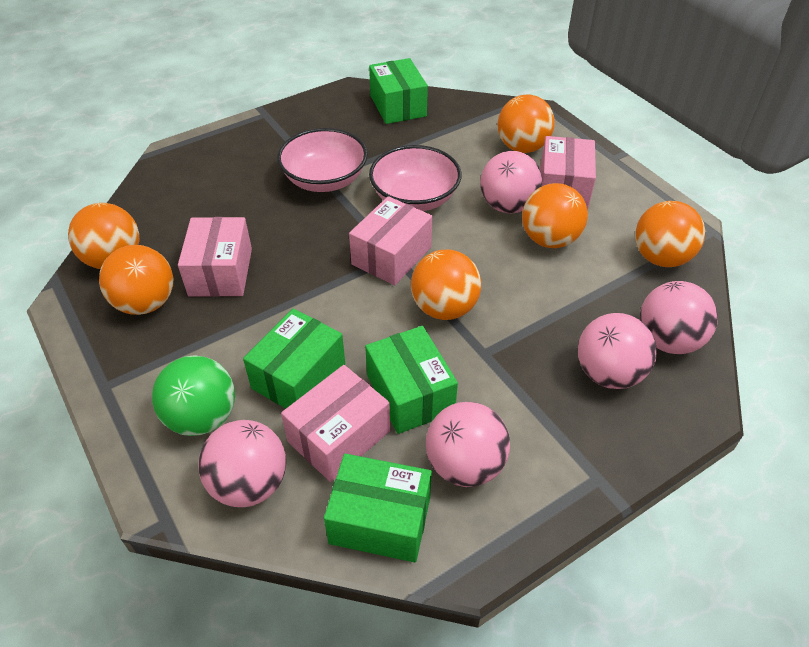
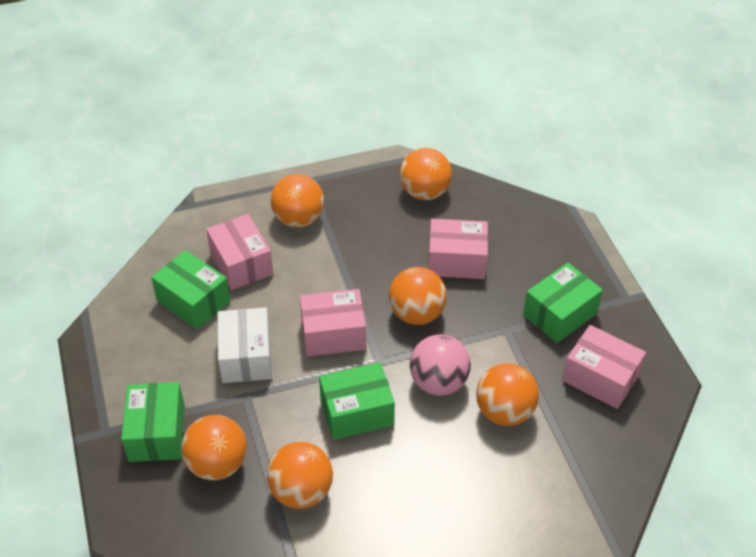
green ball: [152,355,235,436] = 1 -> none = 0
pink ball: [198,420,286,507] [426,402,510,487] [480,151,542,213] [578,313,657,389] [640,281,718,354] = 5 -> [410,334,471,396] = 1
pink bowl: [277,128,368,192] [369,145,462,211] = 2 -> none = 0
white box: none = 0 -> [218,307,272,383] = 1

